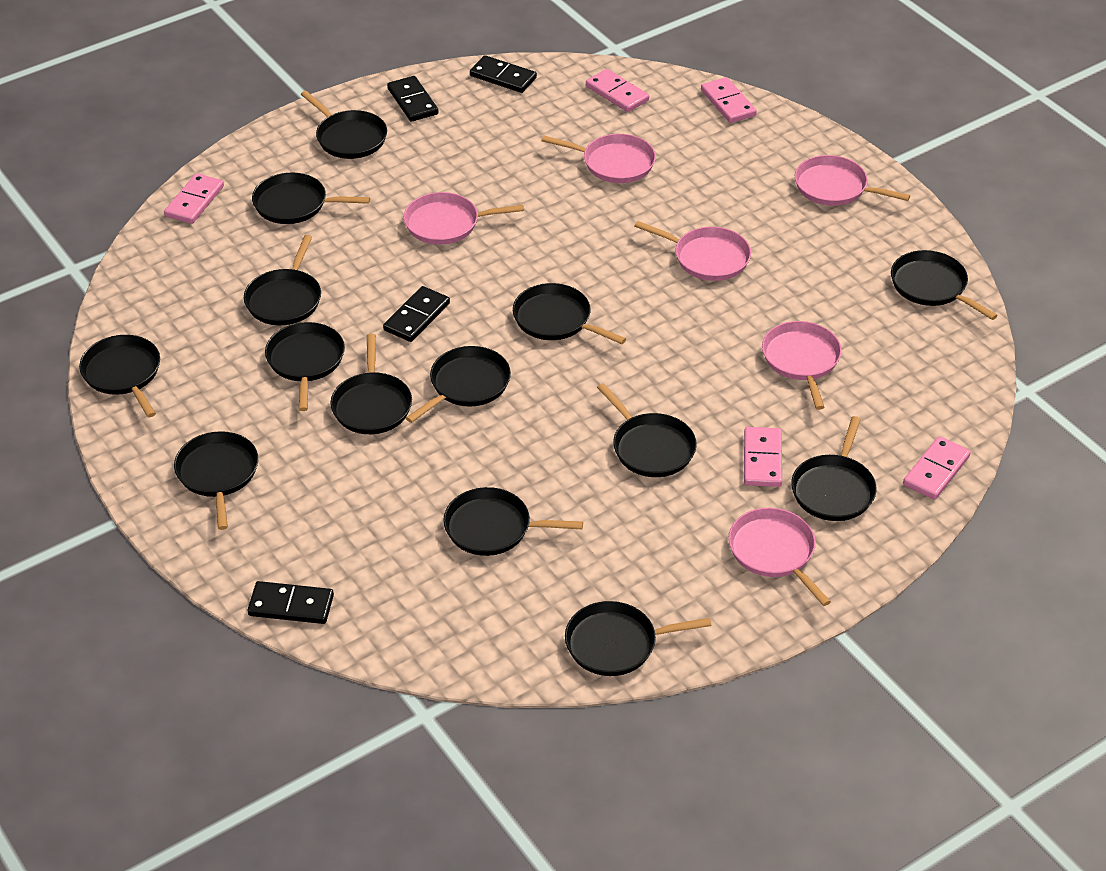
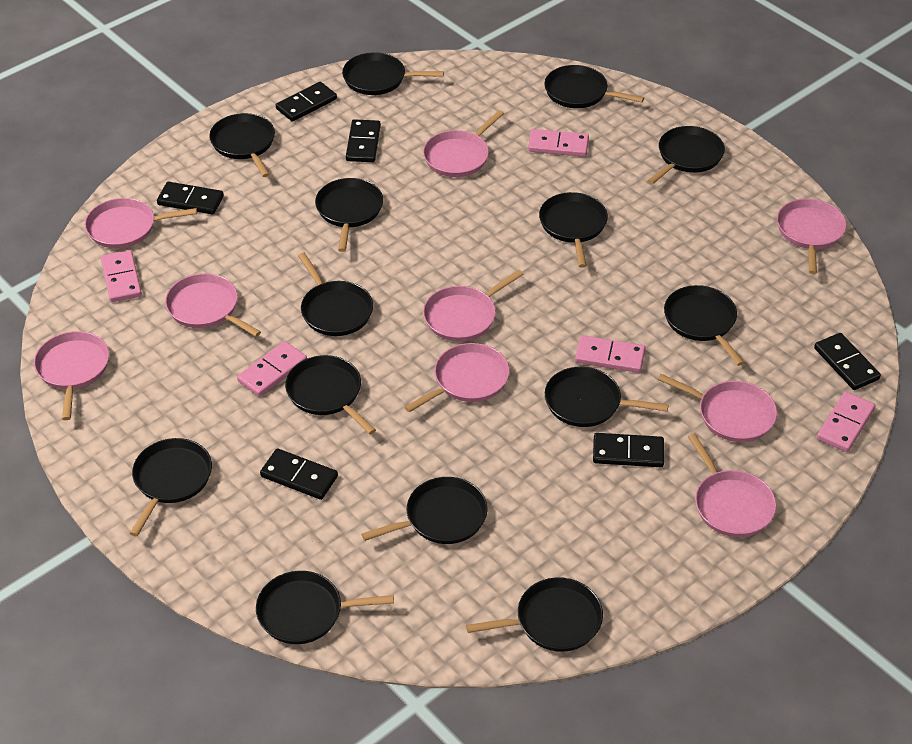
black domino: [248,581,334,624] [383,286,450,342] [387,76,439,122] [470,55,537,93] = 4 -> [157,182,224,215] [260,448,338,500] [276,82,337,122] [346,119,381,162] [593,433,664,467] [814,333,881,390] = 6
pink pan: [404,192,524,245] [541,134,656,183] [635,221,751,281] [728,508,831,606] [762,321,842,410] [795,155,910,206] = 6 -> [34,331,109,420] [85,198,197,249] [165,273,261,337] [405,343,510,412] [423,110,504,177] [423,270,523,341] [658,374,777,442] [688,433,777,537] [777,198,846,274] = 9

